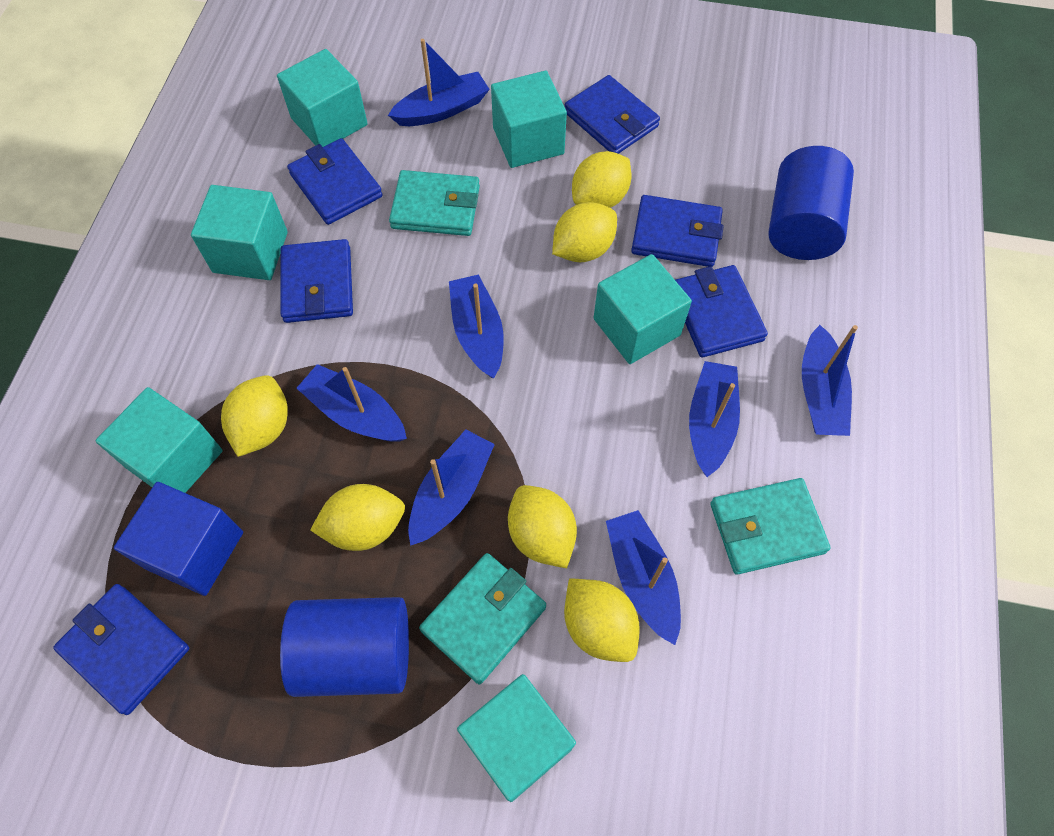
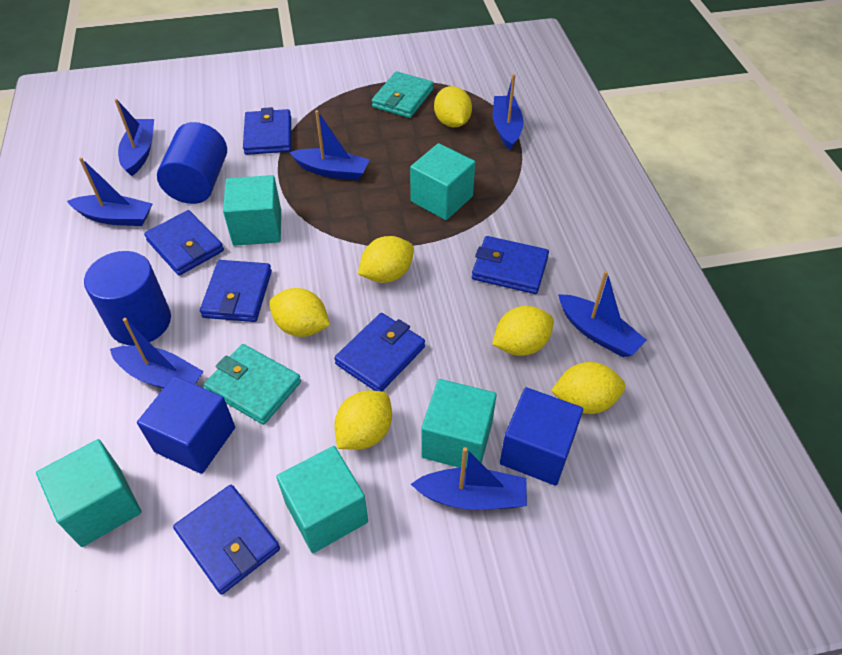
blue cube: [114,482,243,596] = 1 -> [137,376,235,474] [500,387,583,486] = 2
turquoise cube: [96,387,223,493] [191,185,288,280] [277,49,368,147] [457,674,576,802] [491,71,567,168] [594,254,692,364] = 6 -> [36,439,142,547] [223,175,281,246] [276,446,368,553] [410,143,475,220] [421,379,497,468] = 5
turquoise wallet: [389,170,480,236] [419,553,546,684] [710,478,830,574] = 3 -> [204,344,301,425] [372,71,433,118] = 2

